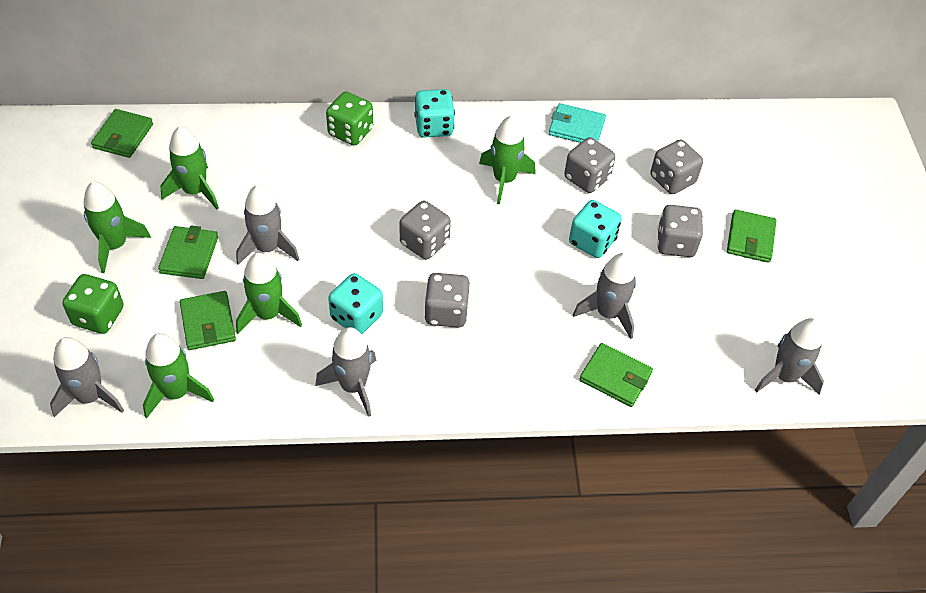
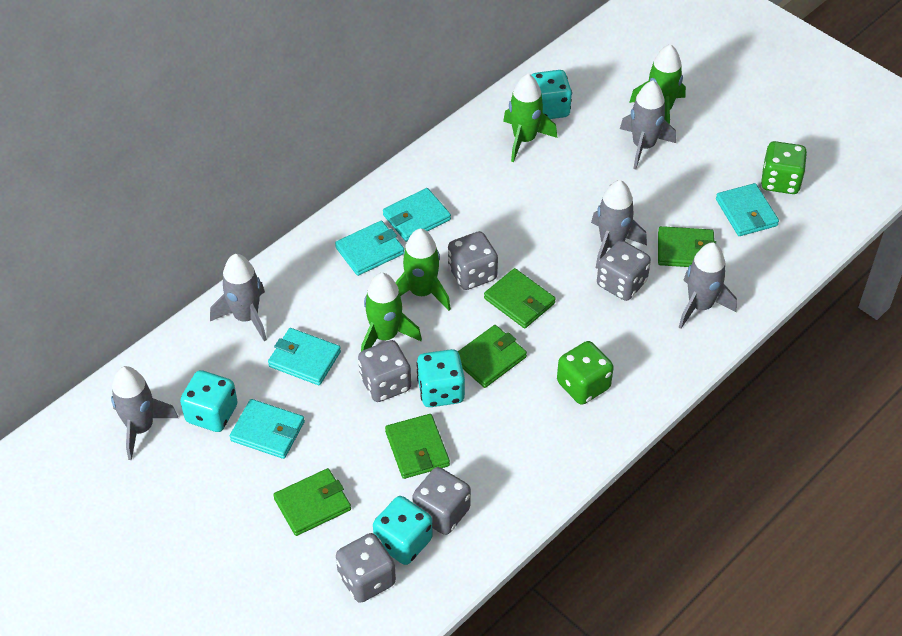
green rocket: [84,181,151,273] [143,333,214,418] [160,126,219,210] [236,253,302,334] [479,115,536,204] = 5 -> [361,273,422,351] [395,228,451,311] [503,74,557,162] [629,44,686,124] = 4
turquoise dice: [328,273,383,334] [414,89,455,138] [569,200,622,258] = 3 -> [180,370,238,432] [373,496,432,565] [416,349,465,407] [532,70,572,119] = 4
turquoise wallet: [549,103,606,143] = 1 -> [230,399,305,459] [268,328,341,385] [335,221,404,276] [383,188,451,242] [716,183,779,236] = 5

